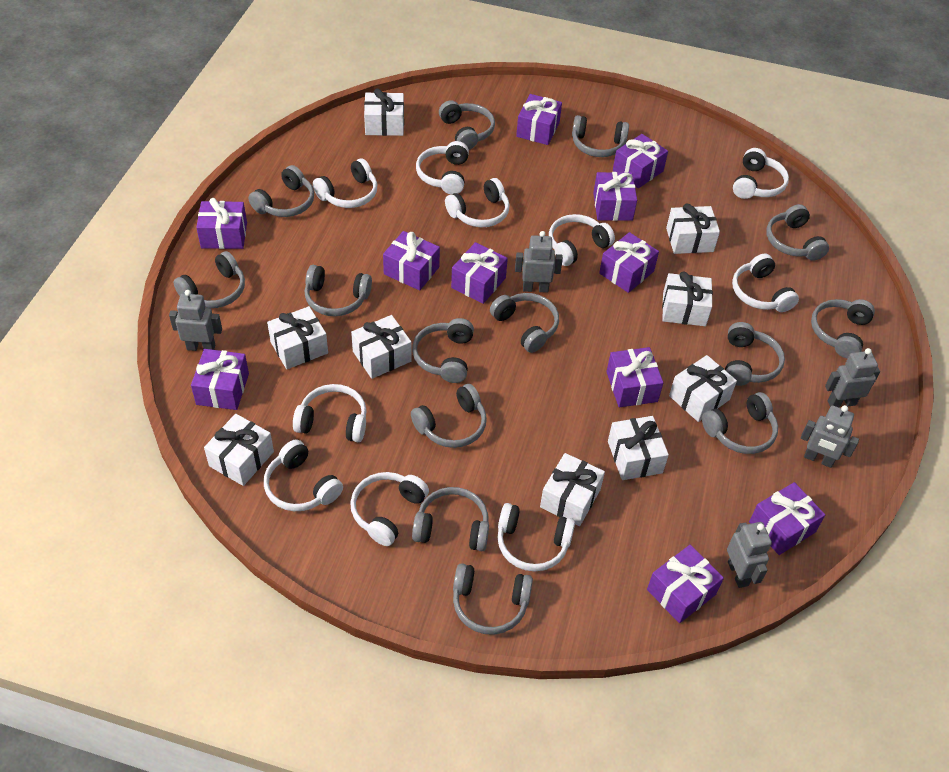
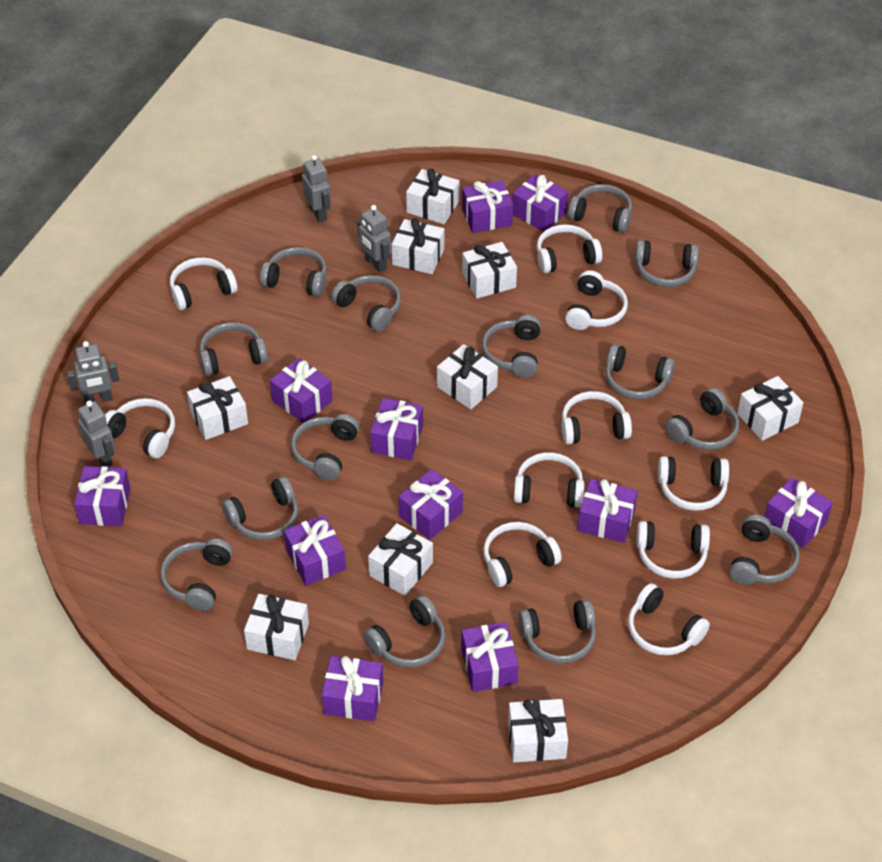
grey robot: [169,290,222,351] [515,231,563,293] [727,522,772,588] [801,405,859,468] [825,348,880,407] = 5 -> [67,341,119,405] [78,400,115,467] [302,155,331,223] [357,205,391,272] = 4

